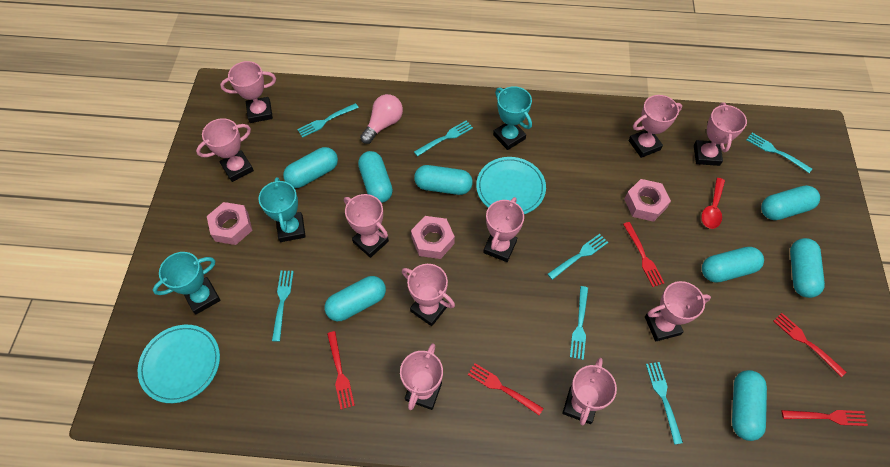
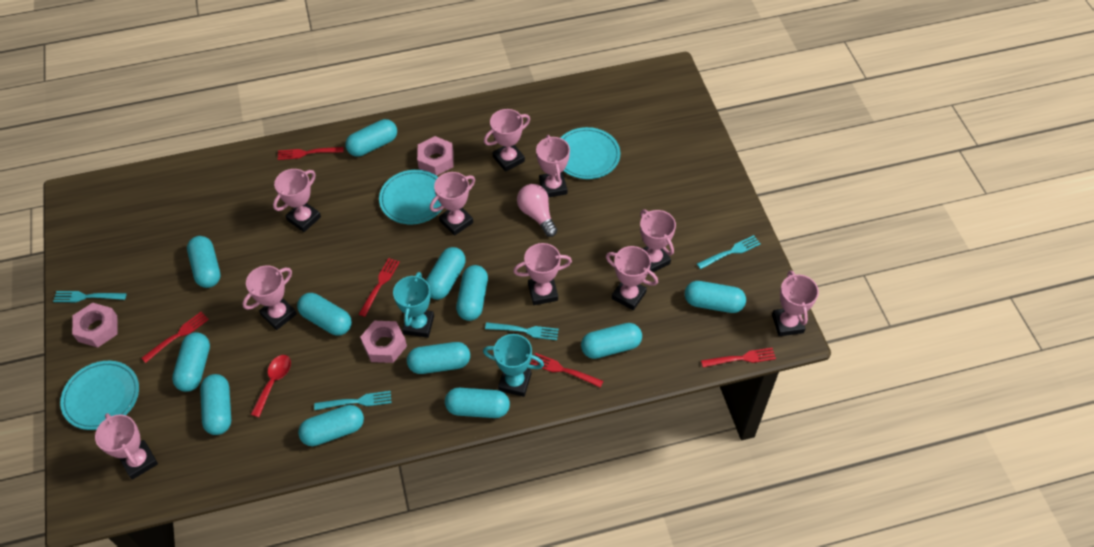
turquoise capsule: [283,147,338,188] [325,276,386,321] [358,151,393,203] [414,165,473,195] [702,247,764,283] [732,370,767,441] [761,185,820,220] [790,238,825,298] = 8 -> [172,332,210,392] [187,236,221,288] [200,374,231,435] [297,293,352,336] [298,405,364,446] [345,119,397,157] [407,342,470,374] [426,247,466,300] [445,388,510,418] [456,265,488,321] [581,323,642,359] [685,281,746,313] = 12
turquoise fork: [272,271,294,342] [297,103,359,138] [414,120,473,157] [547,234,608,280] [570,286,588,360] [646,362,683,445] [747,133,812,173] = 7 -> [53,291,127,302] [314,391,392,410] [485,322,559,340] [697,235,761,269] = 4
turquoise plate: [138,325,220,403] [476,157,546,214] = 2 -> [60,361,139,430] [379,170,442,224] [561,127,620,179] = 3
turquoise trophy: [153,252,221,314] [259,177,306,242] [493,86,532,150] = 3 -> [393,272,434,338] [483,334,544,397] = 2

